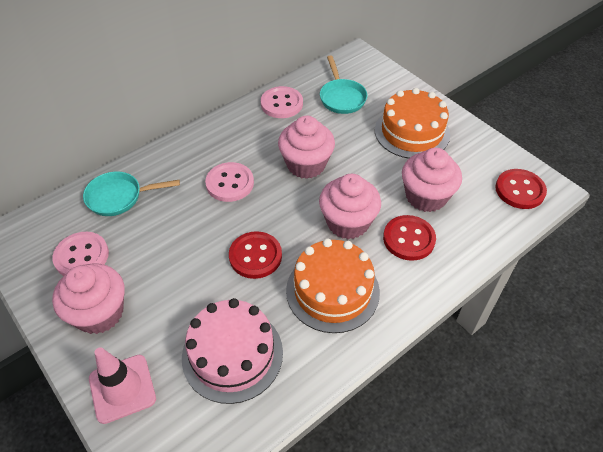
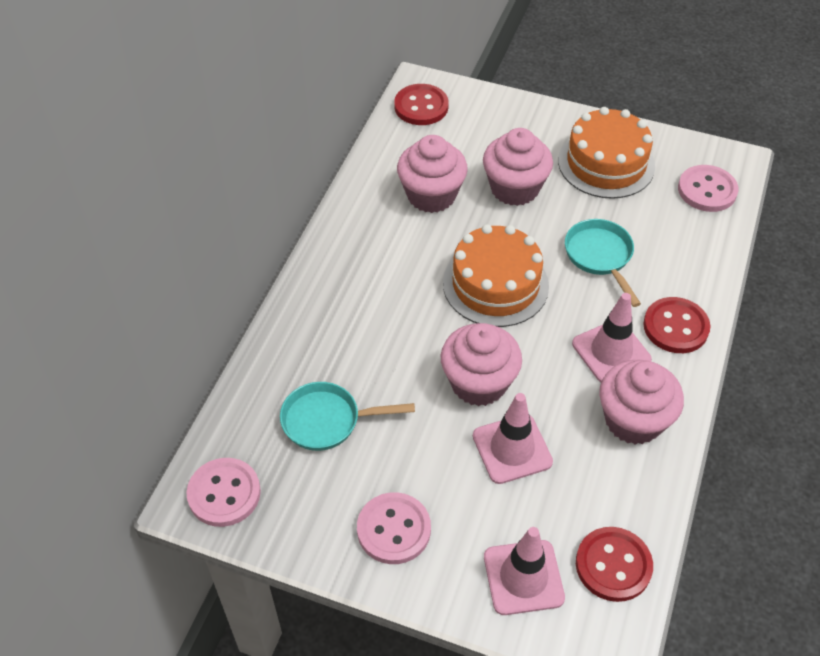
pink cake: [182,298,283,404] = 1 -> none = 0
pink traffic cone: [89,347,156,424] = 1 -> [473,393,553,484] [484,527,565,615] [572,293,652,382] = 3

